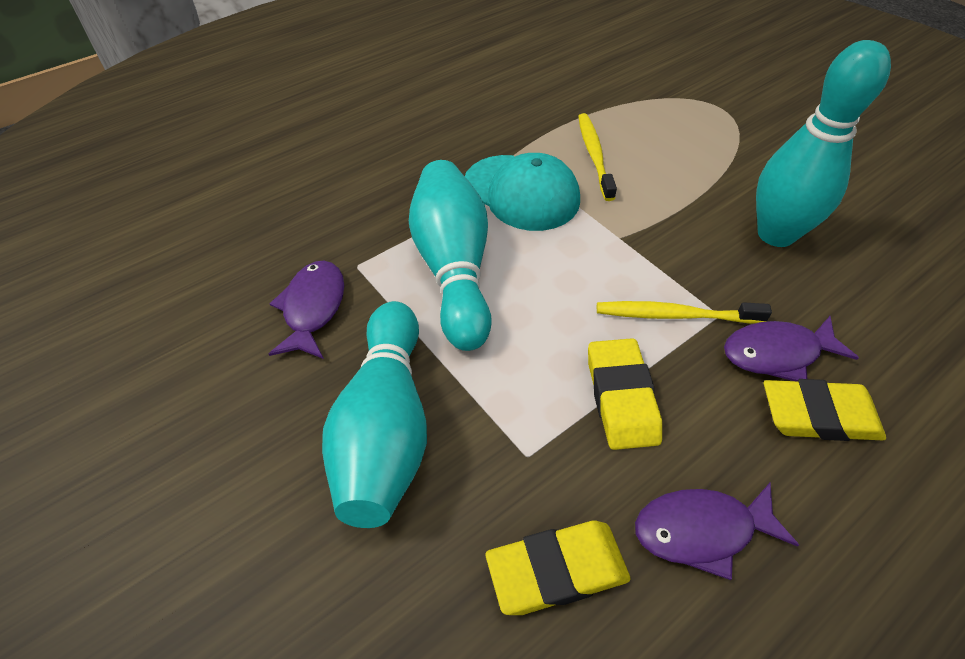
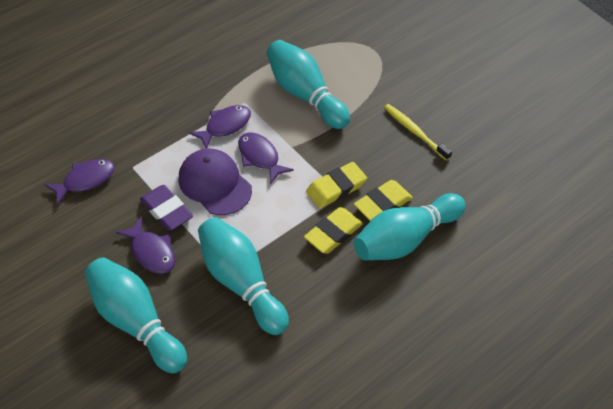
purple cap: none = 0 -> [178,149,252,215] = 1
purple eraser: none = 0 -> [140,185,193,231] = 1
purple fish: [269,260,344,359] [635,483,799,580] [724,316,859,381] = 3 -> [45,159,115,205] [116,217,175,274] [189,105,251,149] [238,132,294,184] = 4
turquoise bowling pin: [322,301,427,528] [409,160,492,351] [756,40,891,247] = 3 -> [85,257,187,373] [198,217,289,335] [267,40,350,129] [354,193,466,260] = 4
turquoise cap: [465,153,580,231] = 1 -> none = 0
yellow toothbrush: [578,113,617,201] [597,301,772,324] = 2 -> [384,104,452,161] = 1

